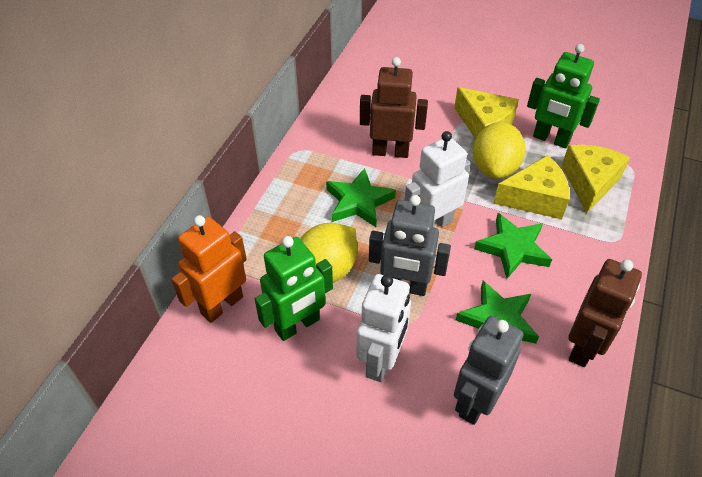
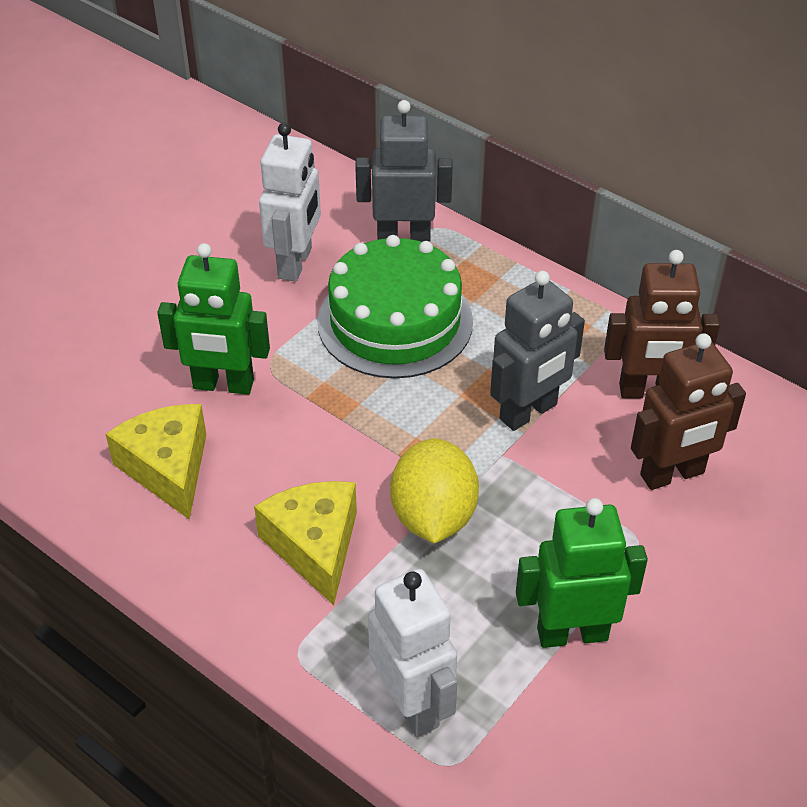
green cake: none = 0 -> [317,235,473,378] = 1
green star: [326,168,396,227] [456,281,539,344] [474,213,552,279] = 3 -> none = 0
orange robot: [171,215,247,323] = 1 -> none = 0
yellow cheese: [454,87,519,139] [493,155,570,219] [562,145,630,213] = 3 -> [105,404,206,520] [254,481,357,605] = 2
yellow lemon: [300,223,358,283] [473,122,526,179] = 2 -> [390,438,479,543] = 1

